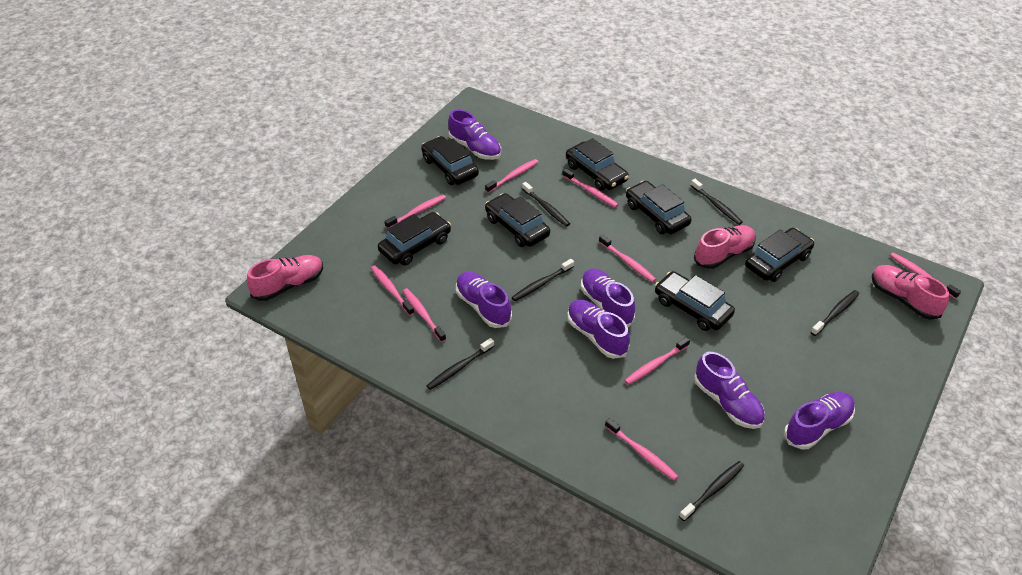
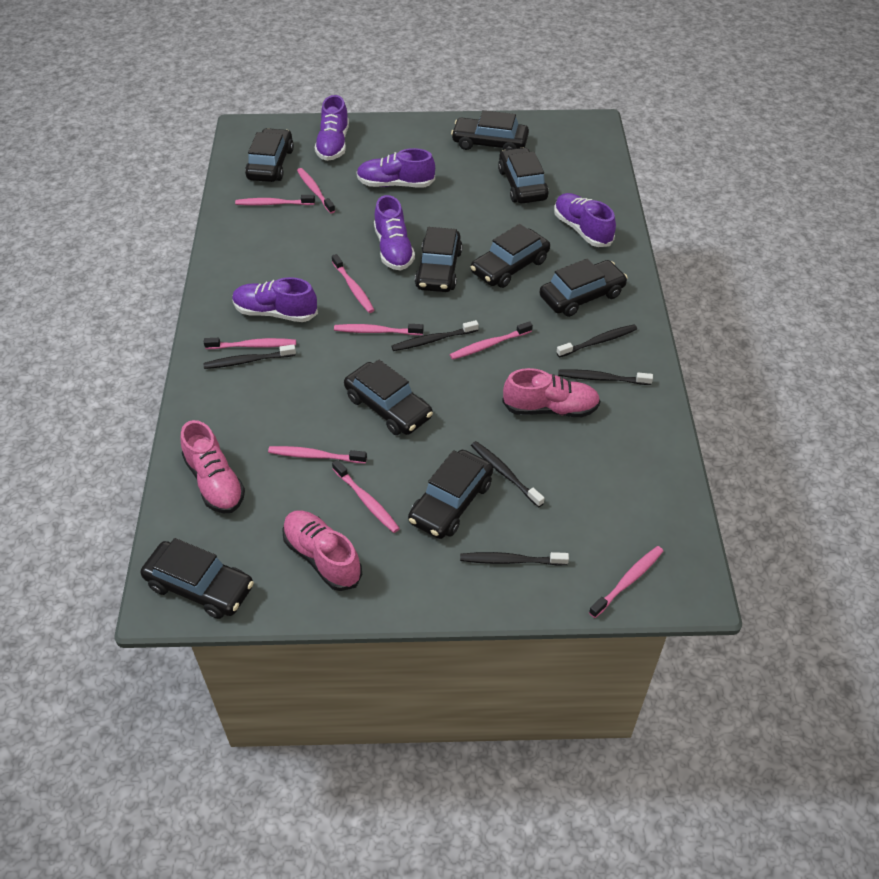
black car: [378,212,451,266] [421,136,479,185] [485,193,550,247] [566,138,629,191] [626,181,692,234] [655,271,735,331] [745,228,814,282] = 7 -> [141,538,254,619] [245,128,294,182] [344,360,433,435] [408,450,493,539] [415,227,462,292] [451,110,529,150] [471,224,550,288] [498,147,549,203] [540,258,628,317] = 9
purple shoe: [448,109,501,160] [456,272,512,328] [567,300,630,359] [581,269,635,327] [694,352,765,429] [784,392,855,449] = 6 -> [232,277,318,322] [314,95,349,161] [357,148,435,187] [374,195,415,271] [554,193,616,247] = 5

